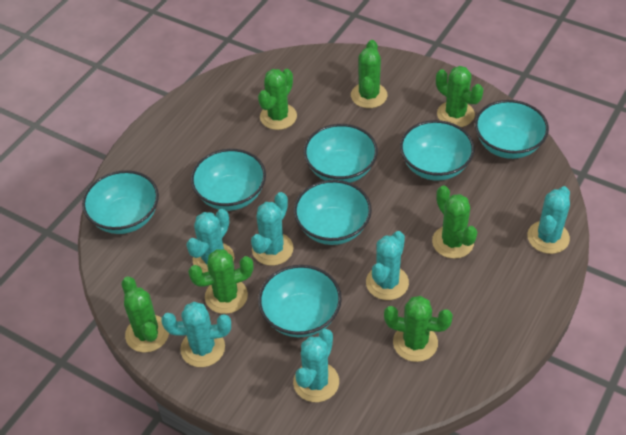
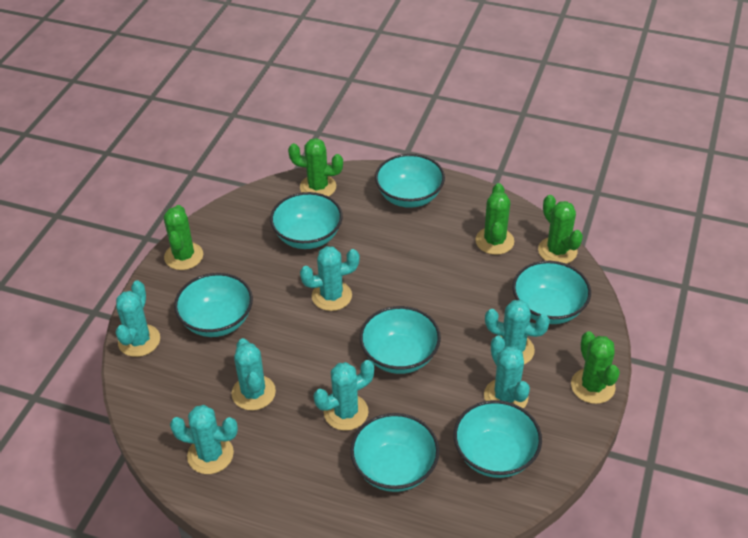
green cactus: [122,277,169,353] [188,249,254,314] [258,69,297,130] [351,40,387,108] [384,296,453,362] [432,185,477,259] [436,66,483,127] = 7 -> [164,205,203,270] [288,138,343,196] [475,183,514,255] [538,195,583,264] [571,331,620,404] = 5
turquoise cactus: [161,302,231,367] [186,209,234,273] [251,192,293,266] [293,329,339,402] [366,231,409,300] [527,186,570,254] = 6 -> [116,281,160,357] [170,405,238,474] [232,338,276,411] [300,246,359,311] [314,360,374,431] [484,336,530,408] [485,300,550,364] = 7

